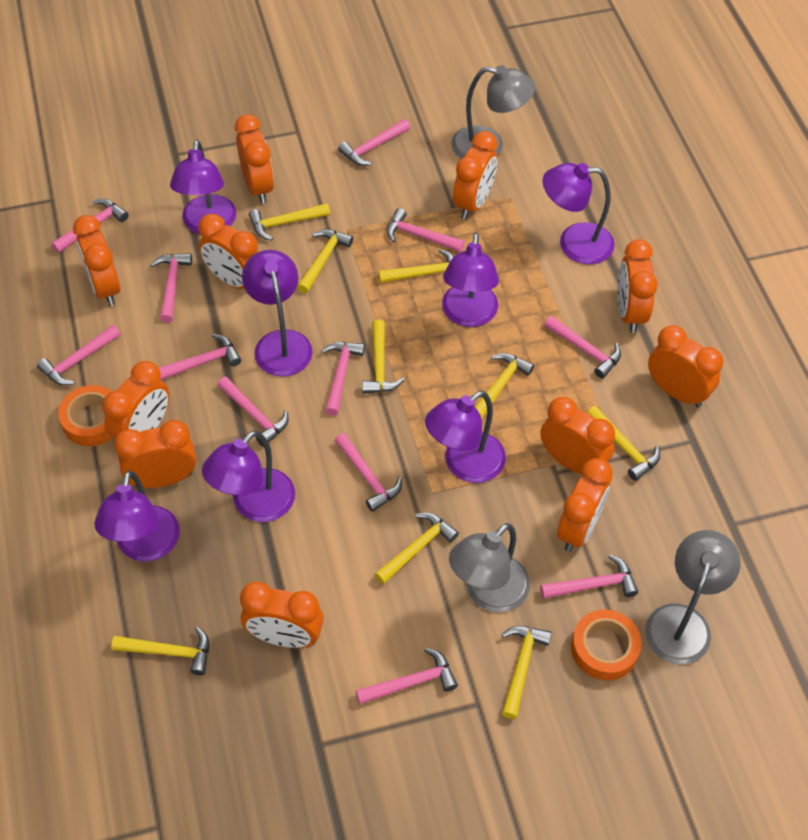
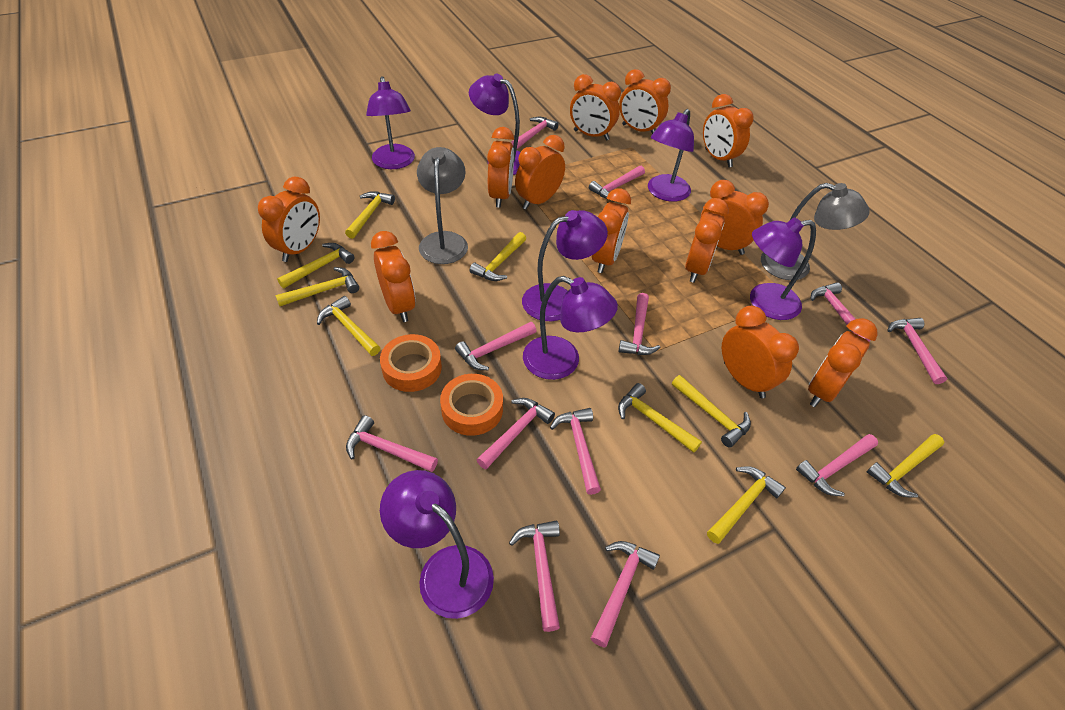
grey lamp: [449,523,530,612] [451,65,535,159] [645,530,741,664] = 3 -> [417,147,468,264] [761,183,870,280] = 2
orange clock: [73,215,120,306] [102,361,169,439] [114,420,196,488] [198,214,259,289] [235,114,274,204] [240,581,324,648] [453,131,498,219] [540,397,615,474] [557,458,613,552] [617,239,658,333] [648,325,723,407] = 11 -> [258,176,320,262] [371,231,415,322] [487,127,514,208] [515,135,565,210] [570,74,621,140] [592,188,631,273] [619,69,671,134] [685,198,729,283] [700,180,769,255] [703,94,754,167] [722,306,799,398] [808,318,878,407] = 12

